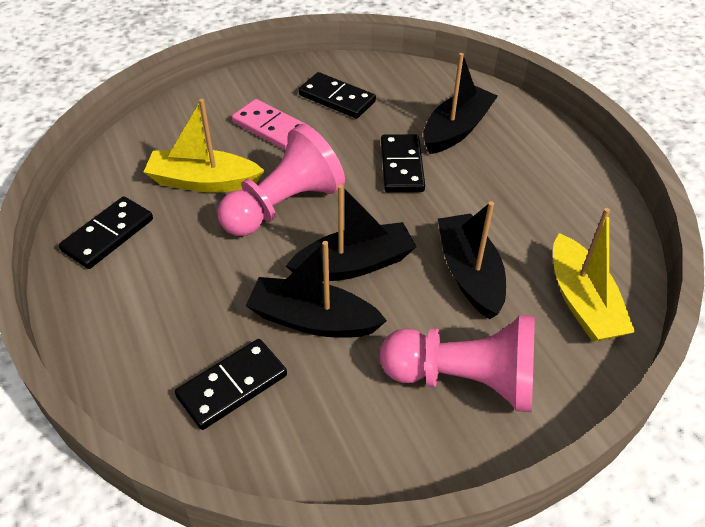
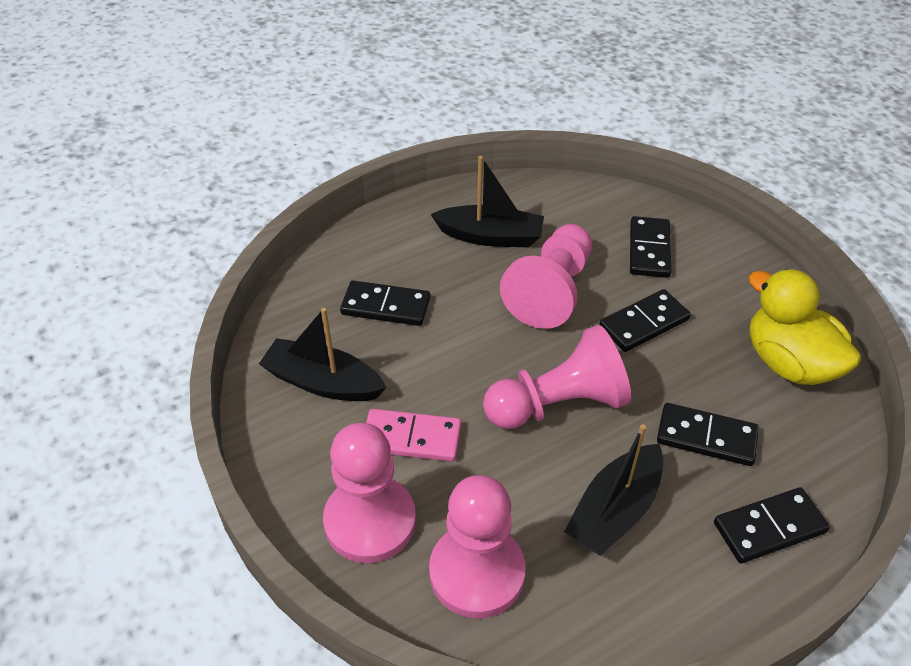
black boat: [246,241,387,338] [286,184,417,281] [423,53,498,154] [438,201,506,319] = 4 -> [259,308,387,401] [431,156,544,247] [564,424,664,556] = 3
black domino: [59,196,153,269] [175,339,287,430] [298,72,376,119] [381,134,425,192] = 4 -> [340,280,430,326] [599,289,691,352] [630,216,671,278] [657,403,759,466] [714,487,830,563] = 5
pink pawn: [217,124,345,236] [380,315,535,412] = 2 -> [323,423,416,563] [429,475,525,619] [483,325,631,429] [500,224,592,329] = 4
yellow boat: [144,99,264,193] [553,208,635,342] = 2 -> none = 0
yellow duck: none = 0 -> [749,269,861,385] = 1

